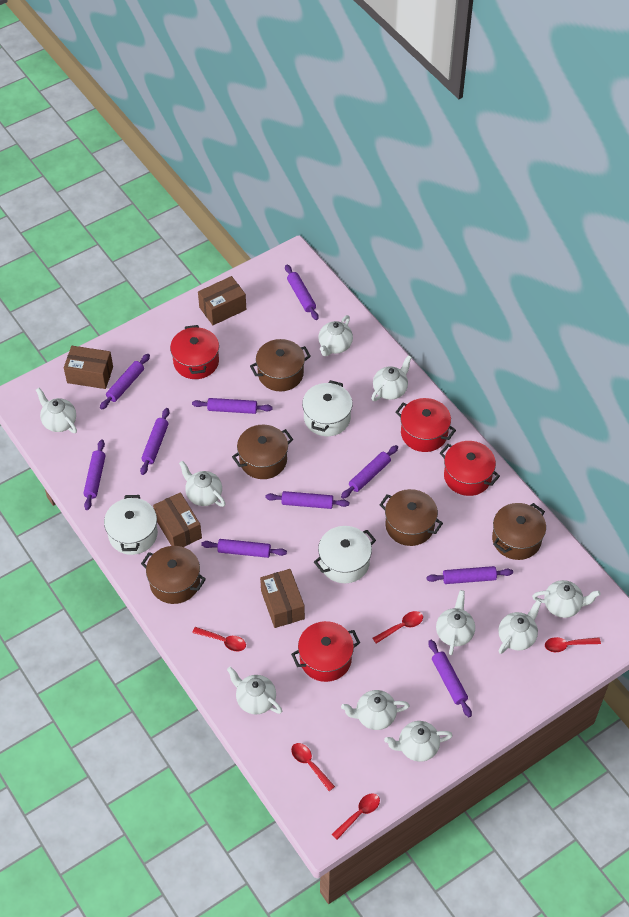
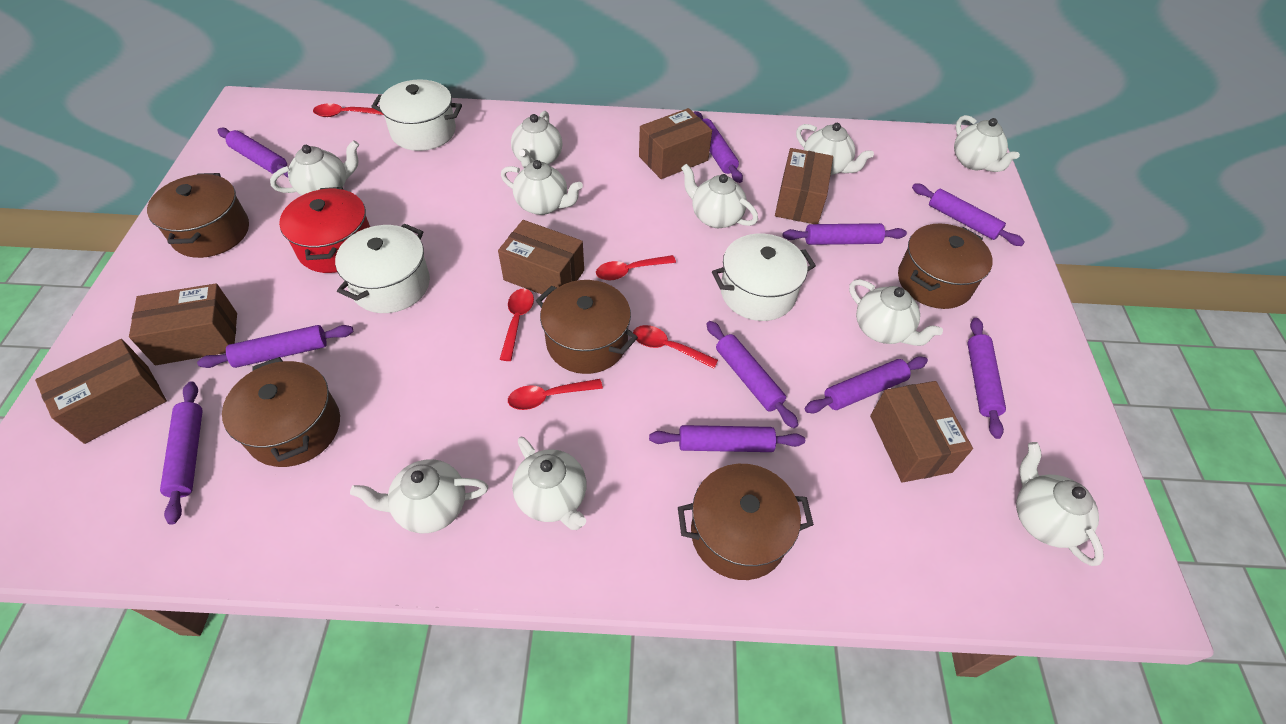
brown box: [64,346,113,389] [153,492,202,547] [198,276,246,325] [260,569,305,628] = 4 -> [35,339,167,444] [129,283,237,365] [498,220,584,297] [639,108,712,179] [775,148,833,224] [870,381,973,483] = 6
red pot: [170,325,219,379] [291,621,360,682] [395,398,456,452] [440,441,500,496] = 4 -> [279,187,370,273] = 1

